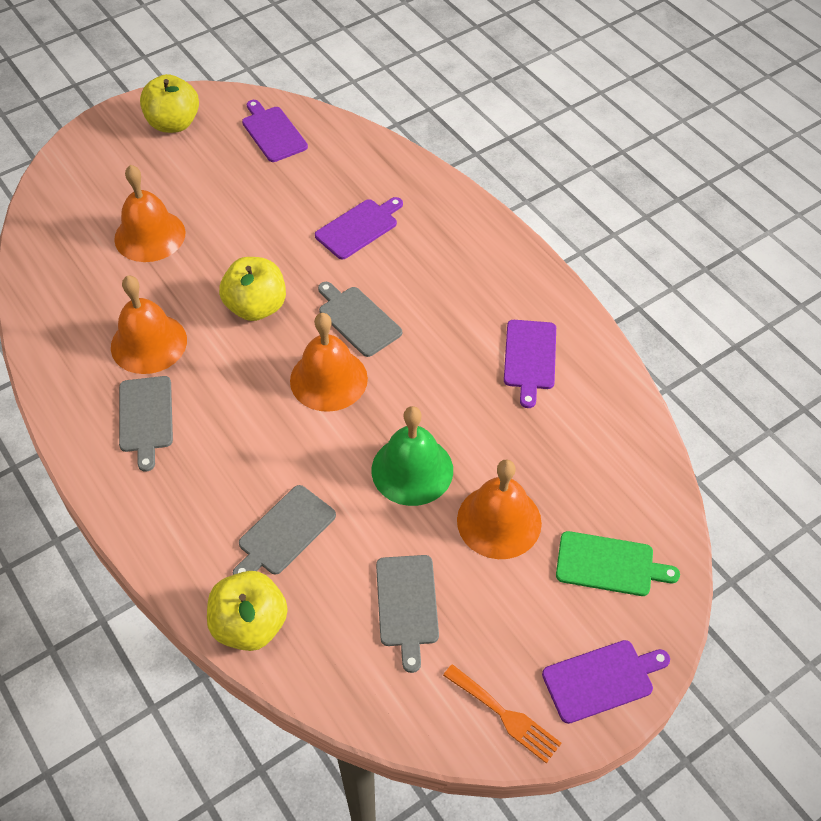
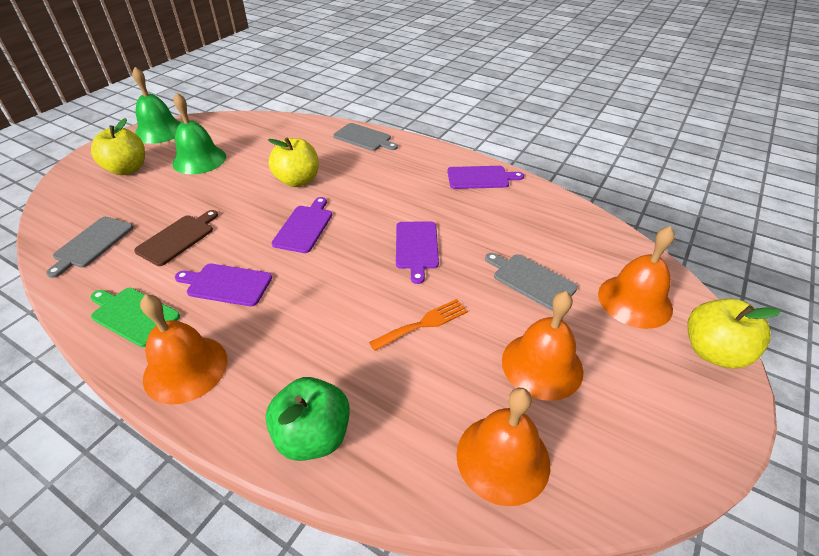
brown cutting board: none = 0 -> [134,210,218,266] = 1
green apple: none = 0 -> [266,377,350,461] = 1
green bell: [372,406,453,506] = 1 -> [132,67,181,144] [172,93,226,174] = 2
grey cutting board: [119,376,173,472] [233,485,336,575] [318,282,402,357] [376,555,439,673] = 4 -> [46,217,133,278] [333,123,398,151] [485,253,578,311] = 3

